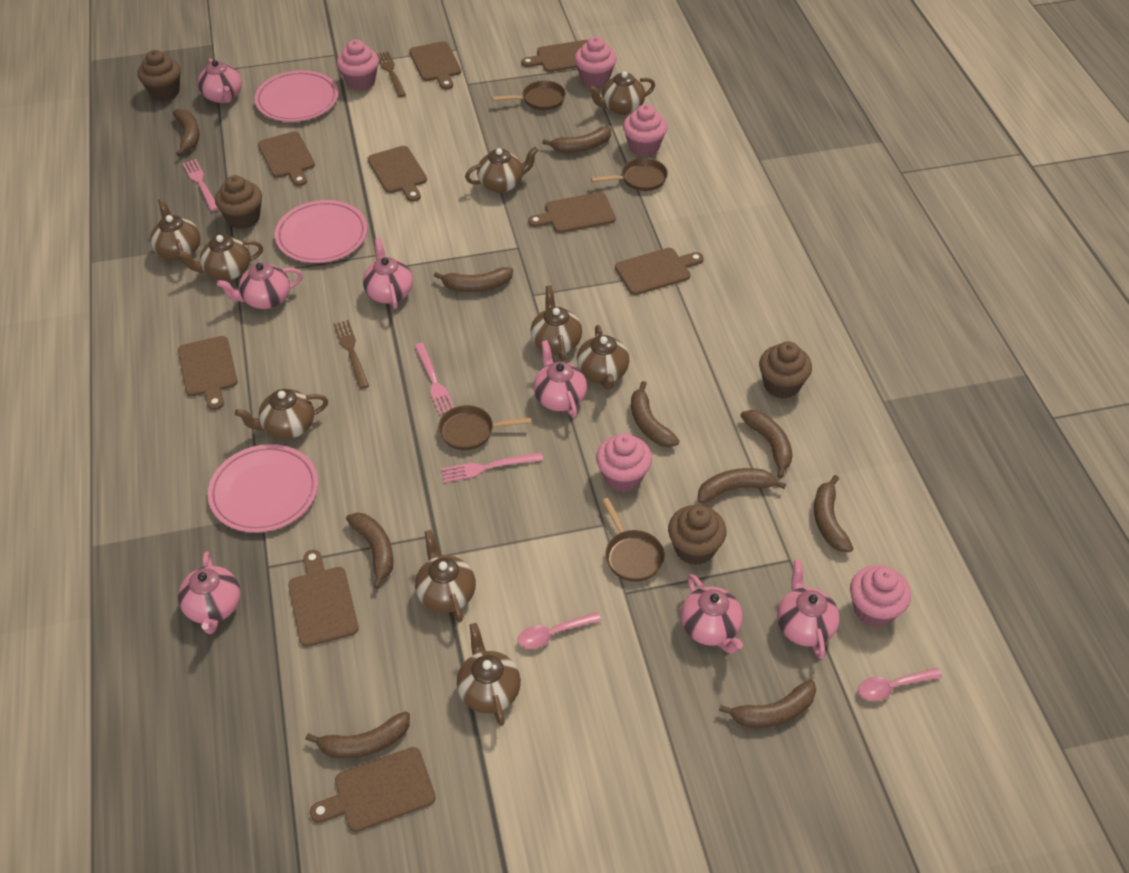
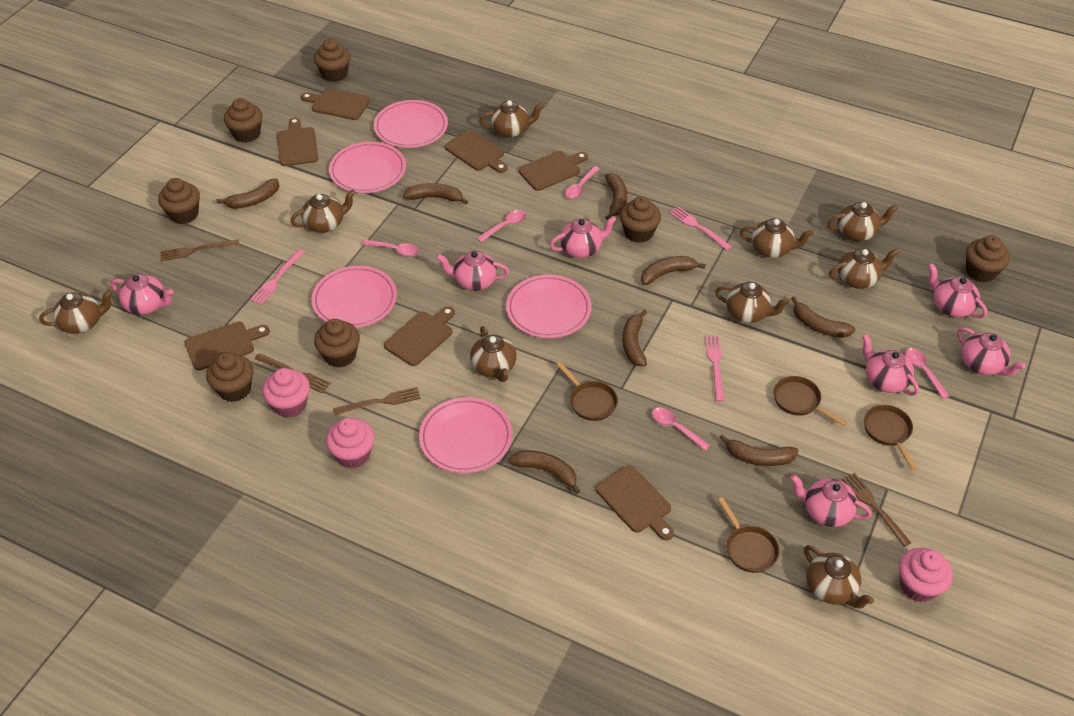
brown banana: [173,109,200,156] [306,712,410,758] [346,512,393,589] [434,267,513,292] [542,127,611,153] [631,381,679,447] [698,468,786,503] [719,680,816,728] [740,410,793,478] [814,475,853,552] = 10 -> [216,178,279,209] [403,183,468,204] [509,450,580,494] [605,173,627,220] [623,310,647,366] [641,256,706,285] [719,434,798,466] [791,296,855,338] = 8
brown cupcake: [138,50,181,101] [215,175,262,229] [668,505,726,565] [759,341,812,399] = 4 -> [158,178,200,224] [206,352,253,402] [224,98,262,143] [314,39,350,82] [314,319,360,368] [620,196,661,243] [966,235,1010,283] = 7
brown cutting board: [178,336,238,410] [258,131,315,186] [288,550,359,647] [310,747,436,832] [367,146,427,202] [409,41,461,90] [522,40,588,72] [528,192,616,233] [615,248,704,295] = 9 -> [185,322,270,371] [277,118,319,166] [301,88,370,120] [384,307,455,366] [444,130,507,173] [518,151,588,191] [596,465,674,540] = 7
brown fork: [333,320,369,389] [377,51,406,97] = 2 -> [160,239,239,261] [255,353,331,394] [333,387,421,415] [842,473,911,547] = 4
pink cupcake: [337,39,379,90] [575,37,616,87] [596,433,652,492] [623,104,667,156] [850,565,911,627] = 5 -> [262,368,310,418] [326,418,375,468] [899,547,953,602] = 3
pink plate: [208,444,318,533] [255,70,338,122] [275,200,368,263] = 3 -> [312,266,397,328] [329,142,406,193] [374,100,448,148] [419,397,513,473] [506,275,592,338] = 5
pink spoon: [518,612,601,649] [858,668,942,701] = 2 -> [362,239,420,257] [477,210,527,242] [565,166,600,199] [652,407,710,451] [905,348,949,399] = 5

